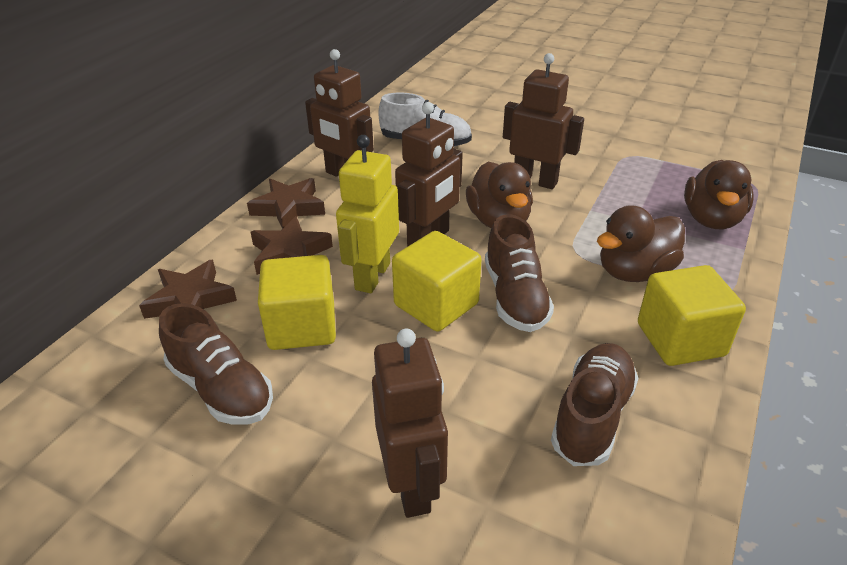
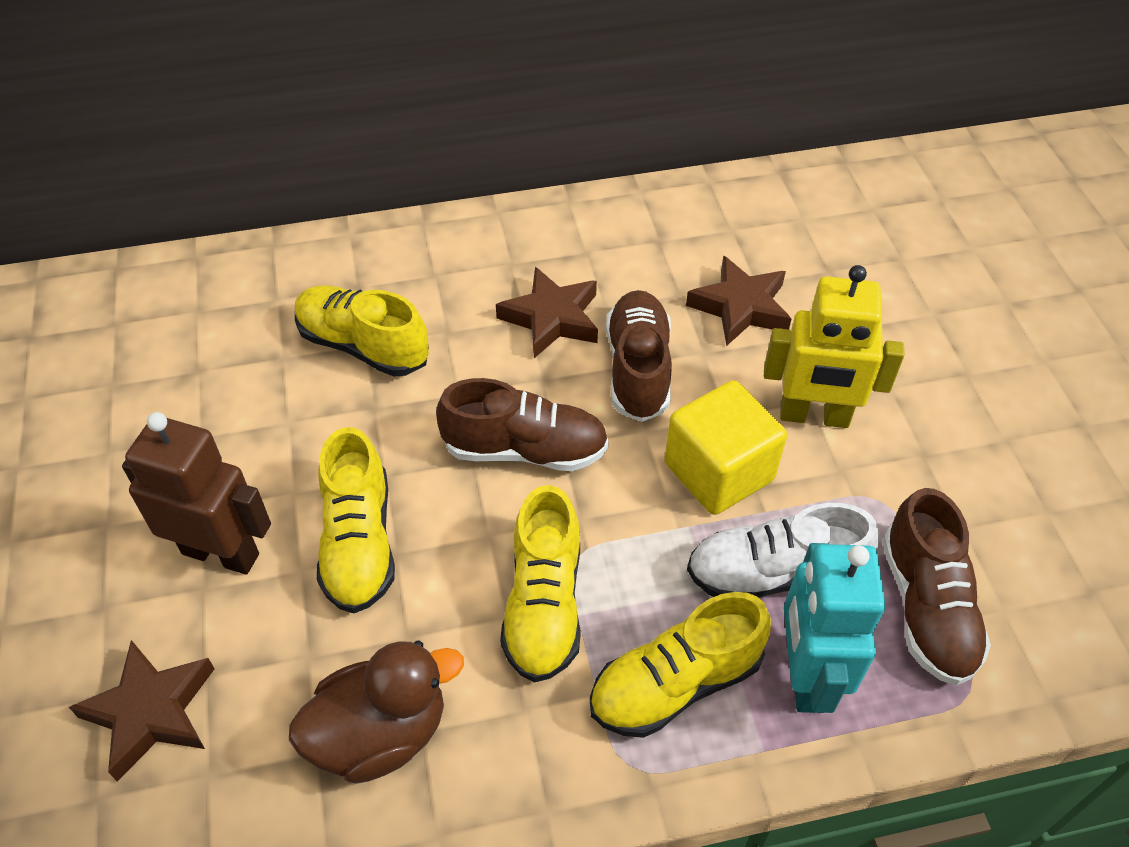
brown duck: [466,161,533,229] [597,205,685,282] [684,160,754,229] = 3 -> [289,641,464,784] = 1
brown robot: [305,49,374,176] [372,328,448,518] [395,102,463,247] [503,53,584,189] = 4 -> [122,412,271,575] = 1
turquoise robot: none = 0 -> [784,543,886,713] = 1
yellow cube: [258,255,336,350] [392,231,481,332] [638,265,746,366] = 3 -> [665,380,787,515] = 1
yellow shoe: none = 0 -> [295,285,429,377] [317,427,395,613] [500,485,581,683] [590,592,771,738] = 4

